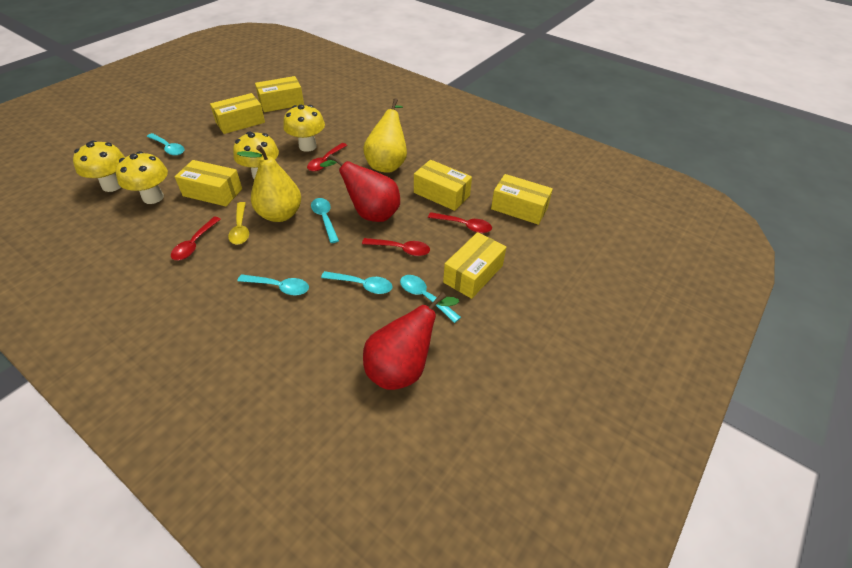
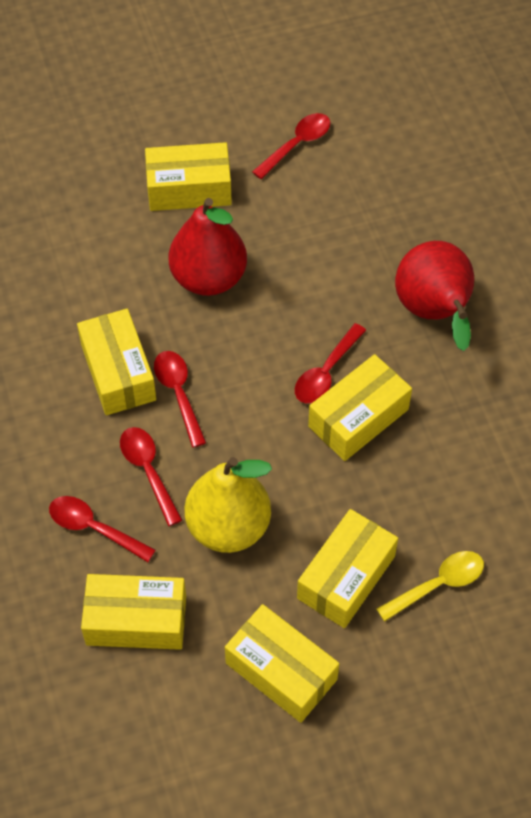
red spoon: [171,217,221,260] [307,143,347,172] [362,238,430,256] [428,212,492,233] = 4 -> [49,496,156,562] [120,427,182,526] [154,351,206,448] [252,113,331,179] [295,323,366,403] = 5
turquoise spoon: [147,133,184,156] [237,274,309,295] [311,198,339,243] [321,271,393,294] [400,275,461,323] = 5 -> none = 0
yellow mushroom: [73,141,125,192] [116,151,168,204] [233,131,279,179] [283,105,325,152] = 4 -> none = 0
yellow pear: [237,145,301,222] [363,98,407,173] = 2 -> [185,457,272,553] = 1

